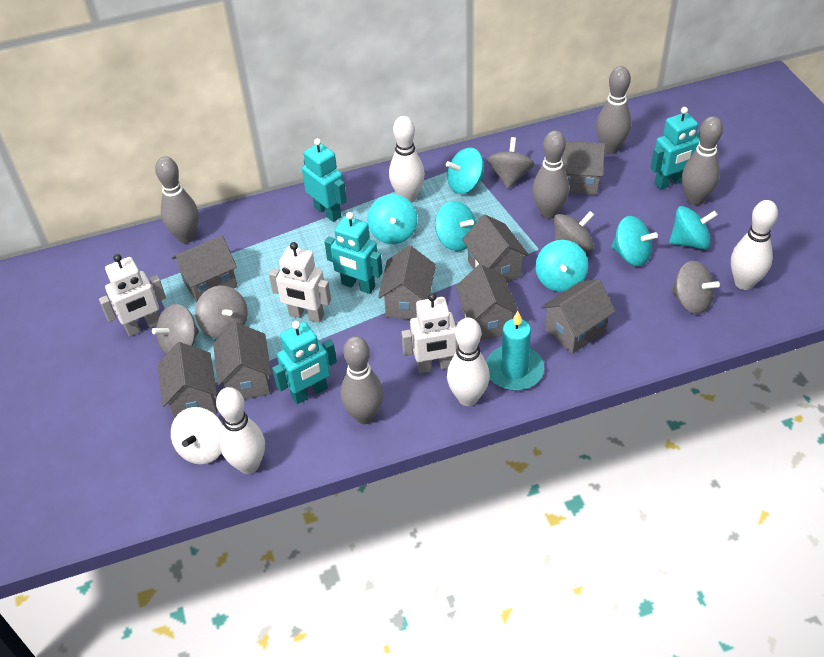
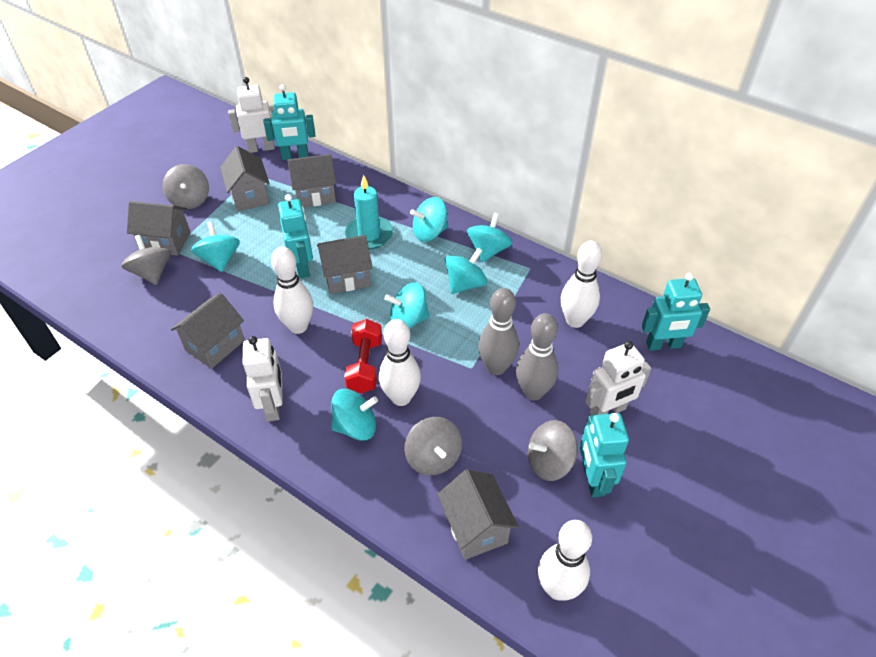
grey bowling pin: [155,157,199,243] [340,336,384,424] [532,130,569,219] [596,66,631,154] [682,116,723,205] = 5 -> [478,288,519,375] [516,313,558,400] = 2
grey house: [158,342,217,419] [172,235,237,302] [213,322,271,399] [378,246,436,320] [455,264,519,341] [462,214,529,282] [541,279,616,354] [562,141,605,195] = 8 -> [127,201,191,256] [171,293,245,369] [220,146,270,211] [287,154,336,207] [317,235,373,294] [437,469,519,560] = 6
grey spinning top: [152,304,199,354] [195,286,248,339] [487,137,535,189] [554,211,594,251] [671,261,720,314] = 5 -> [121,235,171,285] [163,164,209,209] [404,417,462,475] [528,420,578,481] = 4
red dumbbell: none = 0 -> [344,319,382,393] = 1
white spinning top: [171,407,223,465] = 1 -> none = 0

